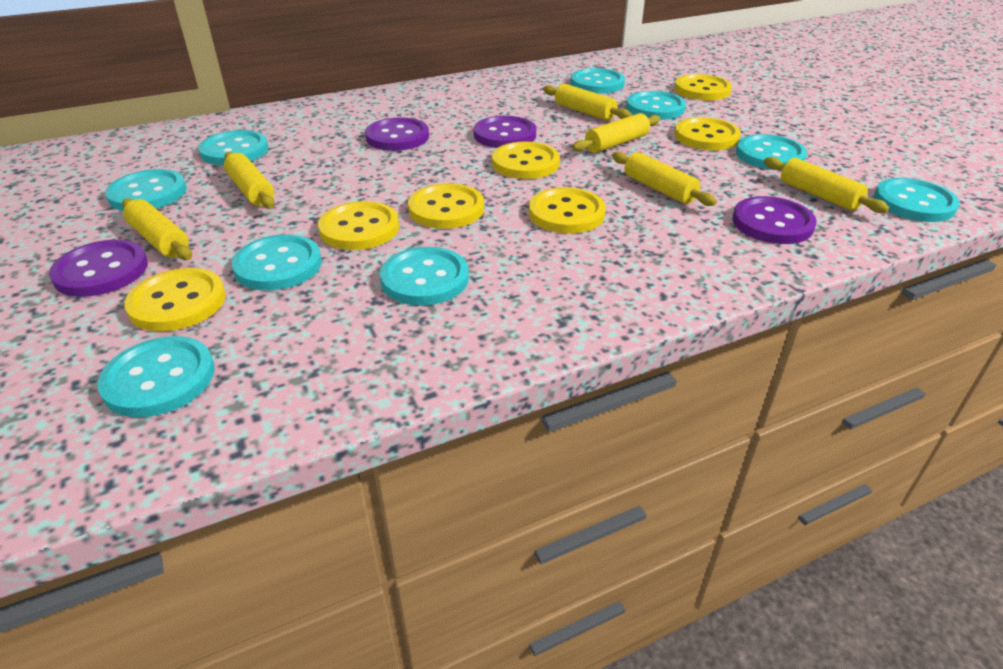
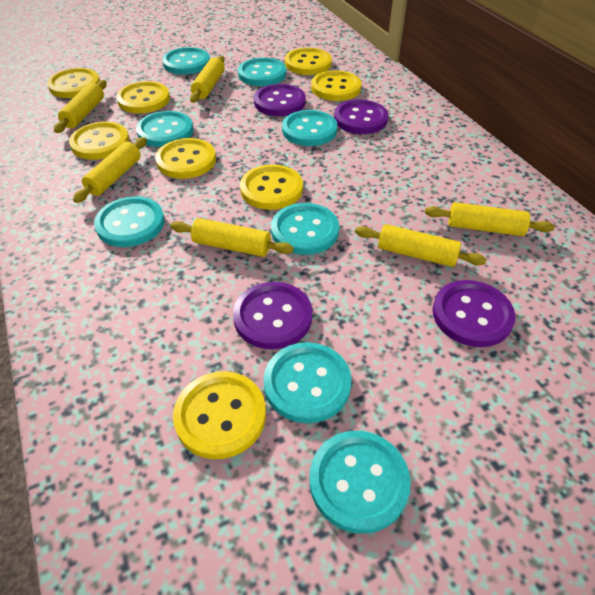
turquoise button: [98,336,215,417] [105,169,187,211] [198,130,269,165] [232,234,322,291] [380,247,469,306] [570,68,625,94] [626,91,686,120] [736,134,807,170] [874,178,960,222] = 9 -> [94,196,165,247] [136,111,193,147] [162,47,210,75] [238,58,286,86] [264,342,352,423] [271,203,339,255] [282,110,337,146] [310,431,411,534] = 8
yellow button: [124,268,226,331] [318,201,399,250] [408,183,484,229] [492,141,560,179] [529,187,606,233] [674,74,732,100] [675,117,741,150] = 7 -> [47,68,100,98] [69,122,130,160] [116,81,170,113] [155,138,216,179] [173,371,266,459] [240,165,303,210] [285,48,332,75] [311,70,361,101] = 8

